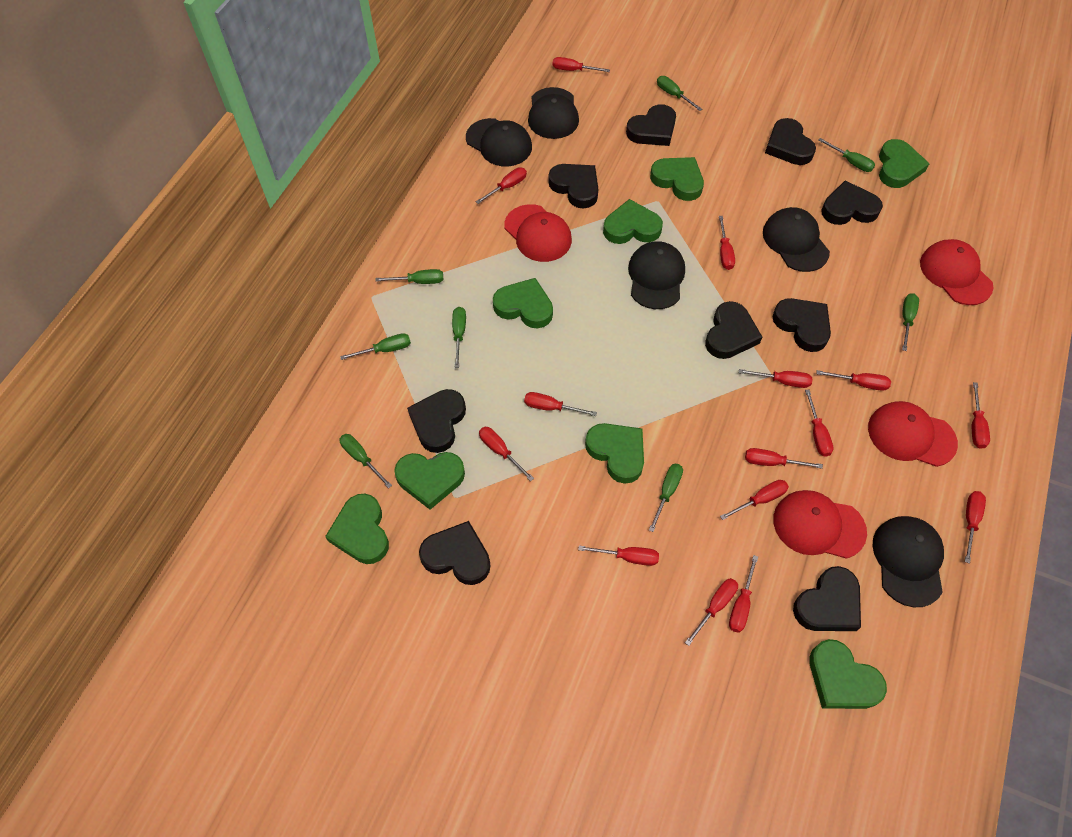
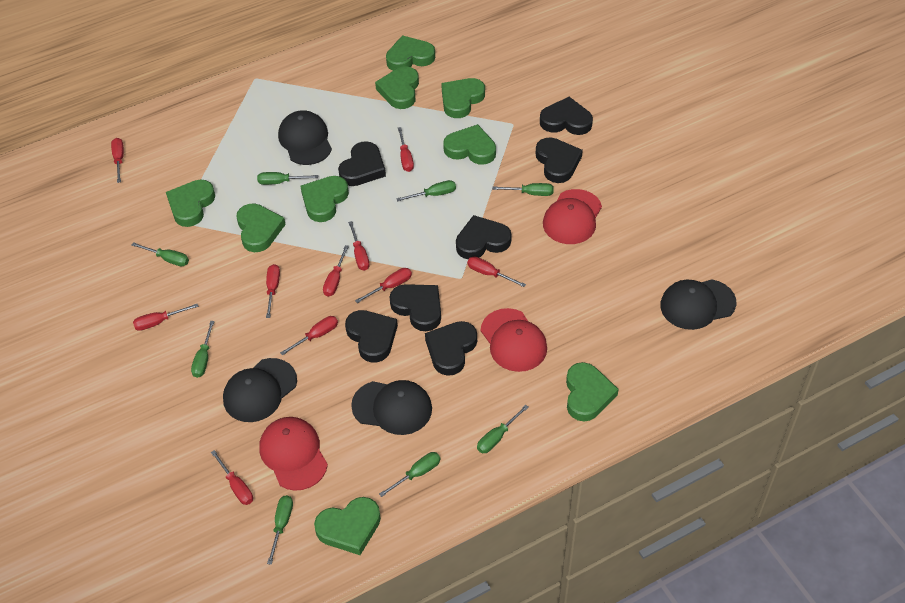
black cap: [466,118,532,166] [528,87,579,139] [628,241,685,309] [763,207,830,272] [873,516,944,607] = 5 -> [223,358,297,422] [278,110,332,165] [351,380,432,435] [660,279,736,330] = 4
black heart: [407,389,466,453] [419,521,491,585] [548,164,598,209] [626,104,676,146] [705,301,762,359] [765,118,816,165] [772,298,831,352] [793,566,861,631] [821,181,883,225] = 9 -> [338,141,386,186] [345,310,398,363] [390,284,441,331] [425,321,477,376] [456,215,512,259] [536,138,583,183] [540,97,593,135] = 7
green heart: [325,494,389,564] [394,452,465,510] [493,278,553,328] [585,423,644,484] [603,199,663,244] [650,157,704,201] [809,639,887,709] [879,139,930,188] = 8 -> [166,180,215,227] [237,203,286,252] [300,176,349,222] [314,497,381,555] [375,66,419,109] [386,35,435,71] [441,78,485,118] [443,124,496,165] [566,362,619,421] = 9
red cap: [504,204,572,262] [773,490,867,559] [868,401,958,467] [920,239,993,305] = 4 -> [259,417,328,491] [481,308,547,372] [543,189,602,244] = 3
red screwdriver: [476,167,527,204] [479,427,534,481] [524,392,597,416] [553,57,610,72] [578,545,659,566] [685,578,738,646] [719,216,735,270] [720,480,789,520] [729,555,758,633] [739,369,812,388] [745,448,823,469] [805,389,833,457] [816,370,891,391] [965,491,986,564] [972,382,990,449] = 15 -> [111,138,124,183] [133,304,199,331] [211,450,253,505] [266,264,280,318] [280,316,338,356] [323,245,349,296] [348,221,370,270] [355,268,412,303] [398,127,414,172] [467,256,526,287] = 10

